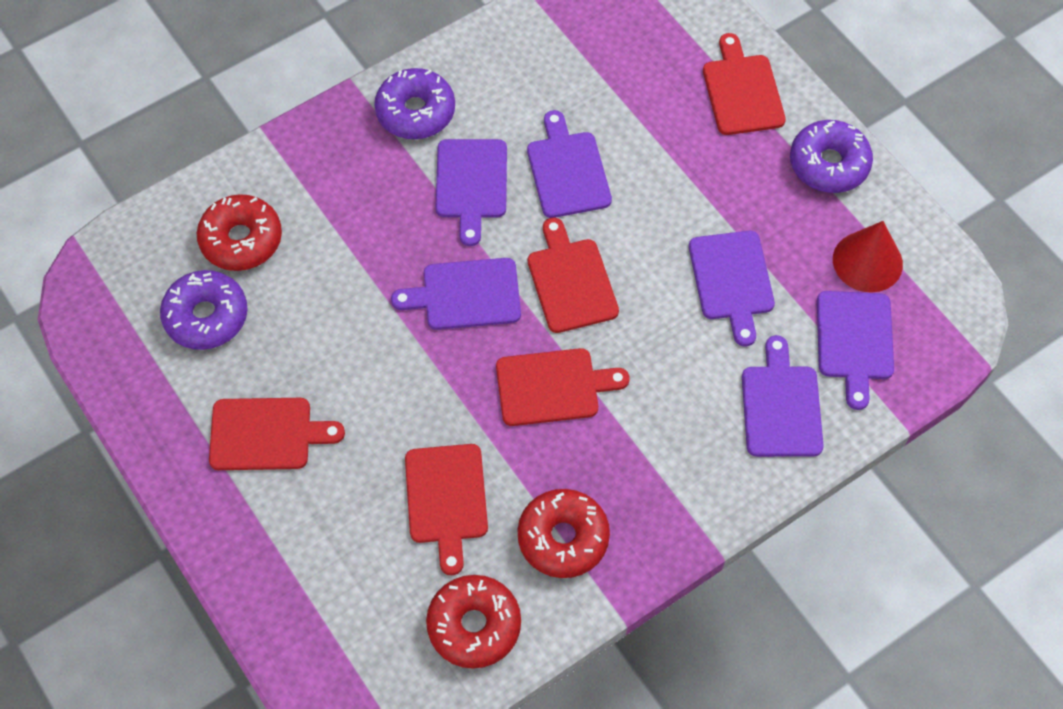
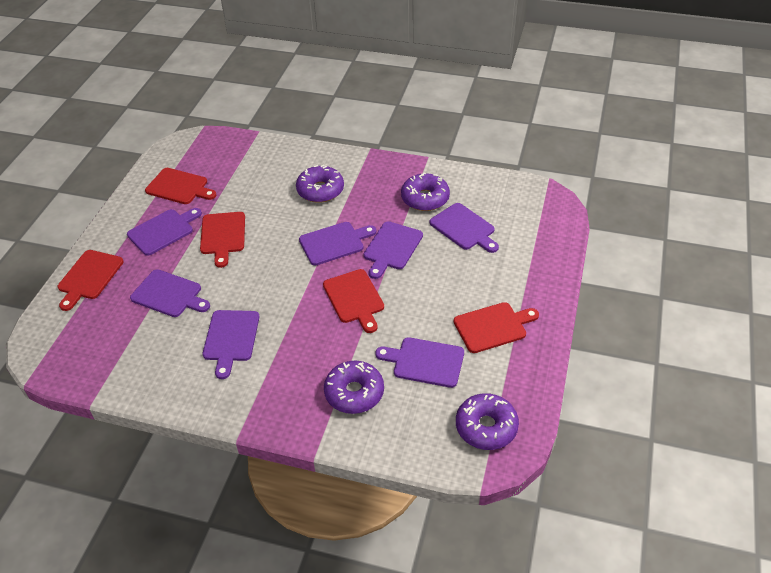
purple cutting board: [391,258,521,330] [436,139,507,246] [527,110,612,218] [689,231,775,347] [742,335,824,457] [817,291,894,410] = 6 -> [127,208,202,256] [130,269,210,317] [203,310,259,379] [299,222,376,265] [364,221,423,279] [375,337,464,388] [430,203,499,253] = 7
purple donut: [160,270,248,350] [374,68,455,139] [790,120,873,193] = 3 -> [296,165,344,203] [324,361,384,414] [401,173,450,211] [456,393,519,450] = 4
red cone: [833,221,903,293] = 1 -> none = 0
red donut: [197,194,282,271] [426,575,521,669] [517,489,610,578] = 3 -> none = 0

